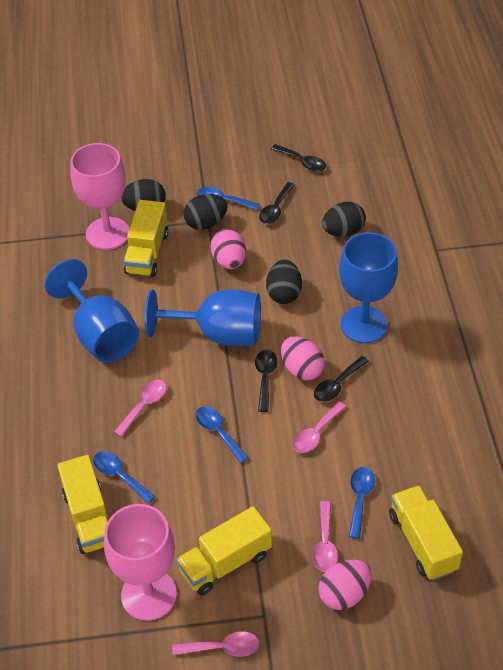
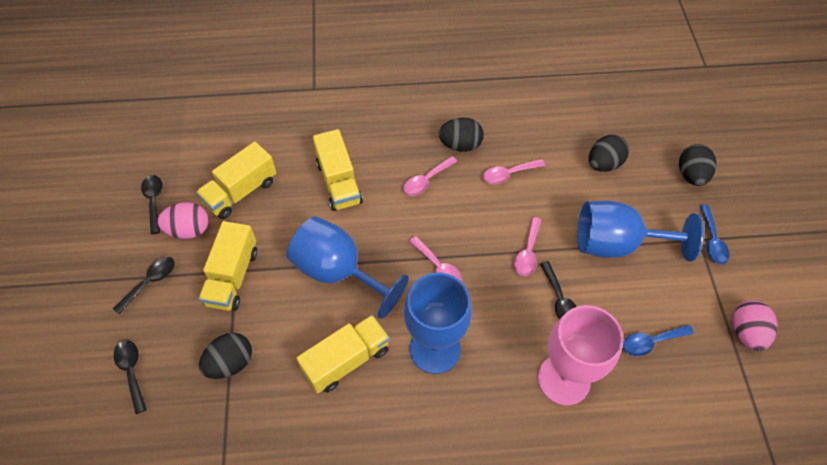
blue spoon: [93,451,155,503] [196,406,249,463] [197,187,260,210] [349,467,375,539] = 4 -> [623,325,694,356] [700,205,730,265] = 2
pink egg: [210,229,246,269] [281,337,325,380] [318,560,372,610] = 3 -> [157,202,209,239] [732,300,777,351] = 2
pink goblet: [70,143,129,250] [104,504,177,621] = 2 -> [538,305,624,405] = 1

